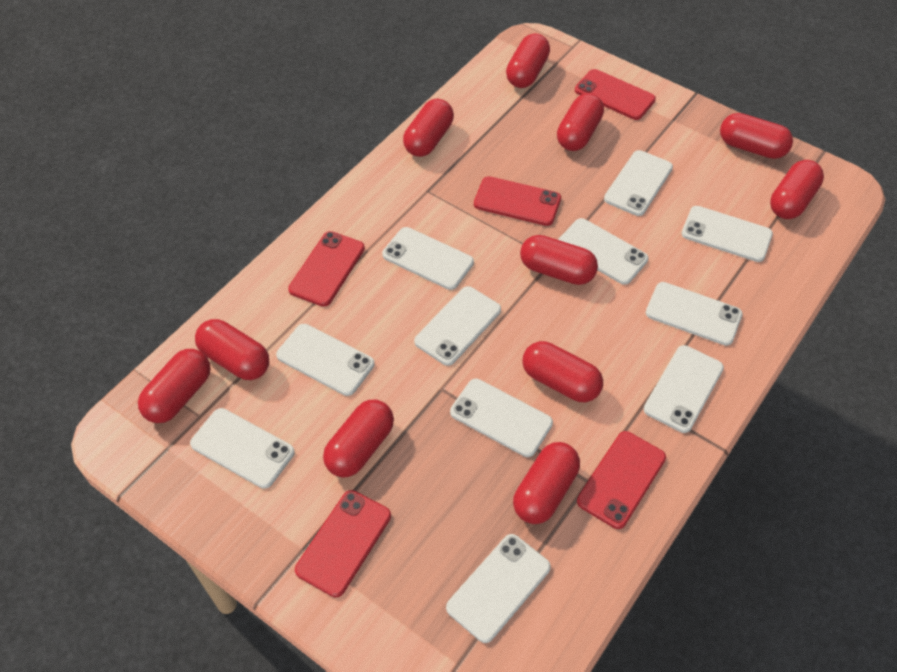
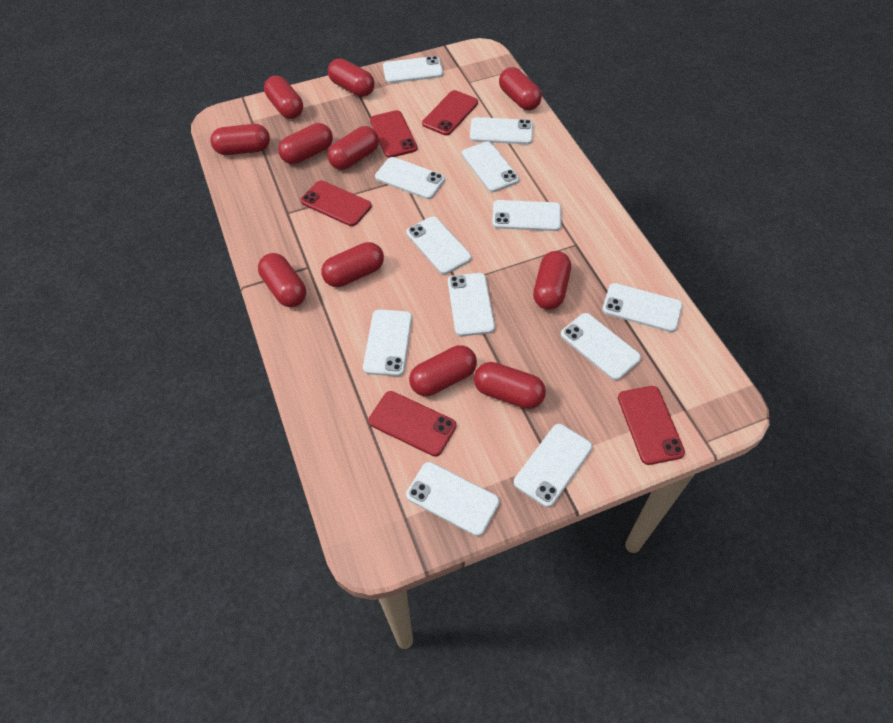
white phone: [190,408,295,489] [276,324,374,396] [382,227,474,290] [414,286,501,366] [446,534,551,643] [450,379,553,457] [558,218,648,285] [604,150,673,216] [644,345,724,433] [646,282,743,346] [682,206,773,262] = 11 -> [363,309,412,376] [375,157,445,199] [383,56,443,83] [406,216,472,274] [406,462,500,536] [448,273,495,336] [462,141,519,192] [470,117,533,144] [492,200,561,231] [514,424,593,507] [561,313,641,380] [602,283,683,332] = 12

